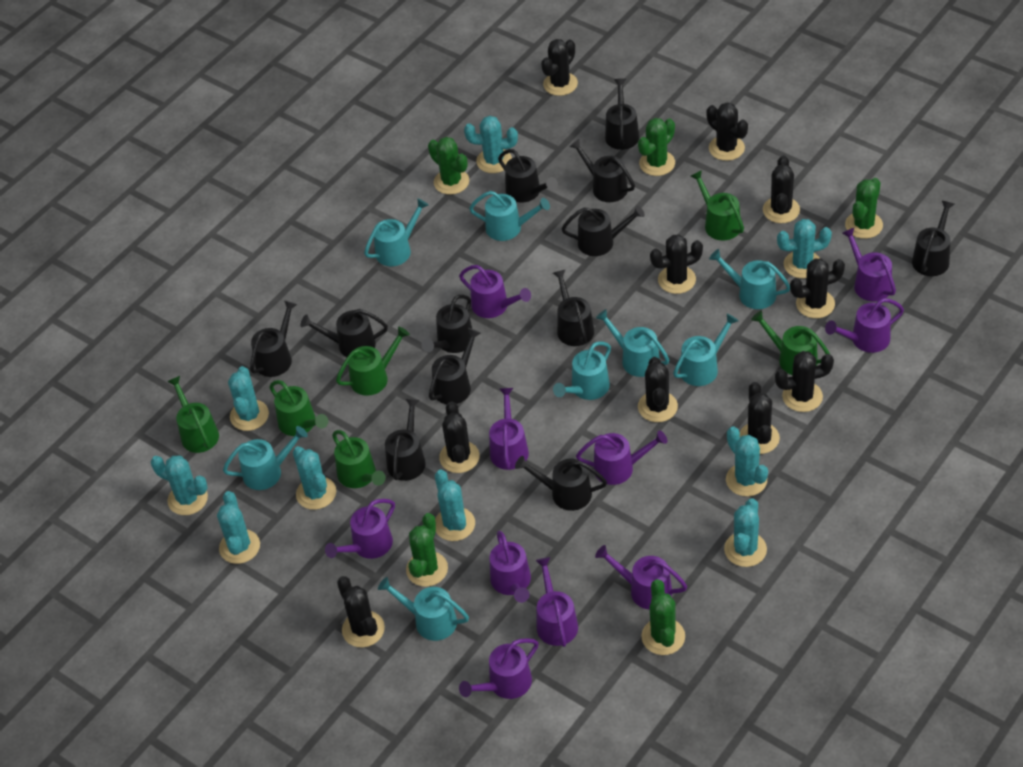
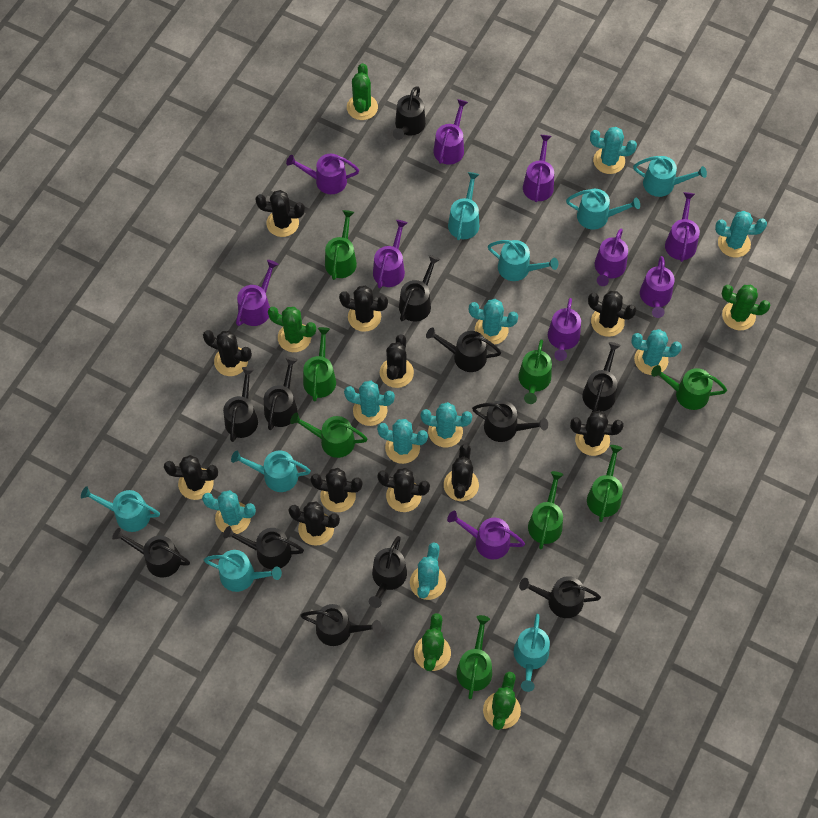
black cactus: [337,576,385,647] [439,401,480,473] [541,39,578,96] [638,357,678,422] [650,234,703,294] [706,102,748,161] [740,382,780,454] [763,156,800,223] [775,351,834,412] [790,258,845,318] = 10 -> [164,455,218,500] [203,330,252,376] [255,190,305,237] [289,501,340,546] [310,468,363,512] [339,285,388,332] [378,468,430,512] [380,334,414,388] [444,444,479,501] [570,411,624,456] [588,291,636,337] = 11
green watering can: [167,376,219,453] [269,380,328,436] [332,430,386,488] [336,326,410,396] [691,170,744,241] [751,310,830,375] = 6 -> [290,412,368,458] [303,327,336,401] [325,210,357,280] [456,615,492,699] [518,339,552,404] [528,471,563,549] [587,445,623,522] [651,365,727,410] = 8

